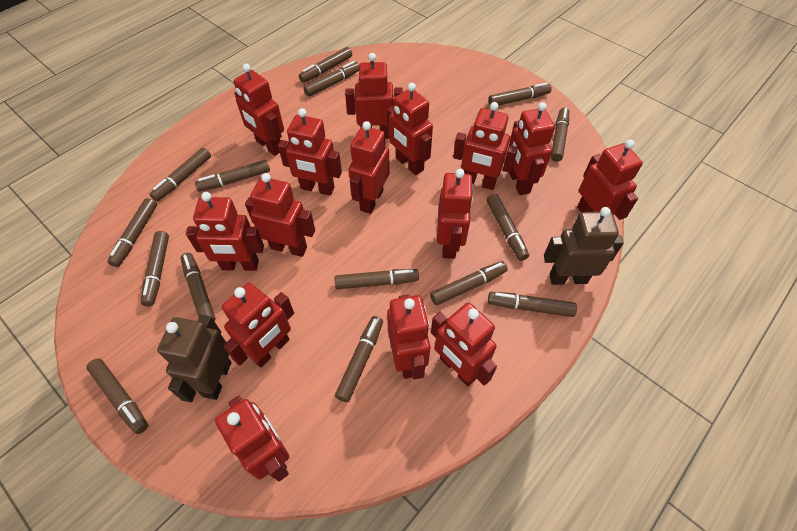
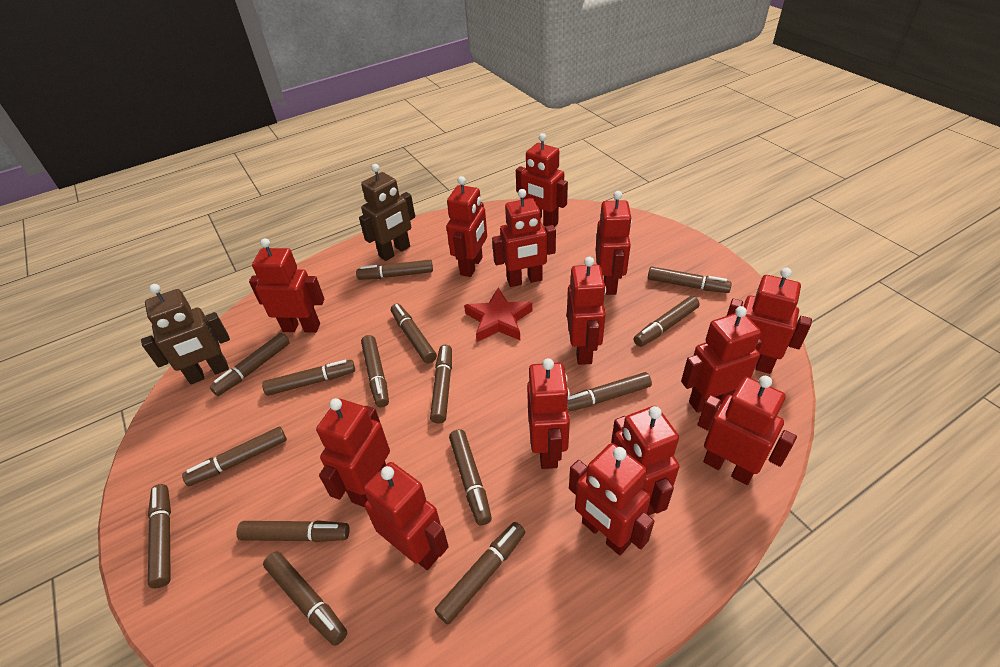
red robot: [186,192,264,271] [215,396,289,482] [222,283,294,368] [234,64,284,156] [245,173,315,257] [278,108,342,196] [345,53,403,139] [349,121,390,214] [387,83,433,175] [387,295,431,380] [431,302,497,386] [437,169,474,259] [453,102,518,190] [509,102,555,195] [577,139,643,220] = 15 -> [249,238,324,333] [316,398,390,507] [364,462,449,570] [446,176,487,277] [492,189,556,287] [516,133,568,227] [527,358,570,469] [567,257,606,365] [569,443,654,555] [596,191,632,295] [611,406,680,515] [681,306,762,413] [698,376,797,485] [727,268,812,374] = 14
red star: none = 0 -> [464,288,532,342] = 1

